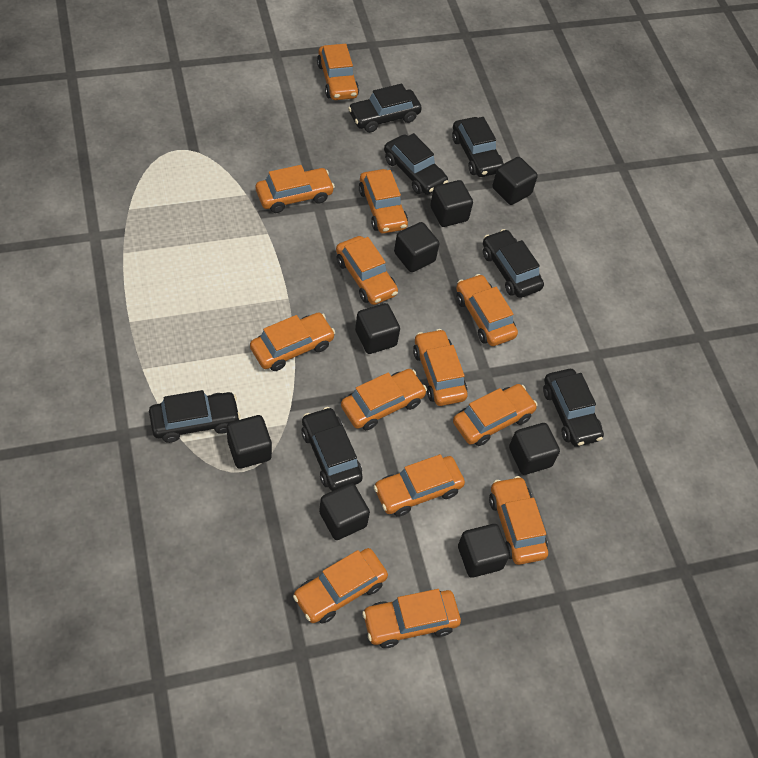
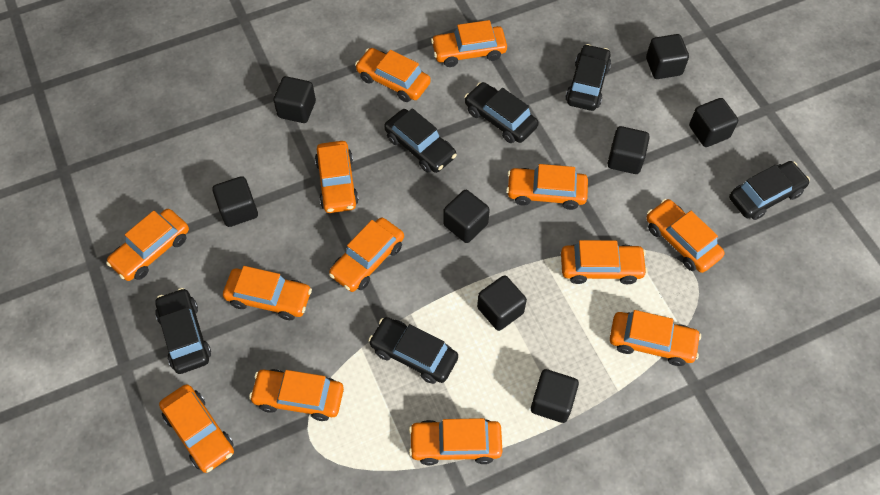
black car: [149,390,241,443] [301,407,363,491] [348,84,422,133] [384,133,448,195] [452,117,504,177] [483,229,544,298] [543,369,604,447] = 7 -> [155,288,211,374] [368,317,458,384] [384,108,457,173] [464,82,539,143] [565,44,611,111] [729,161,810,220] = 6

